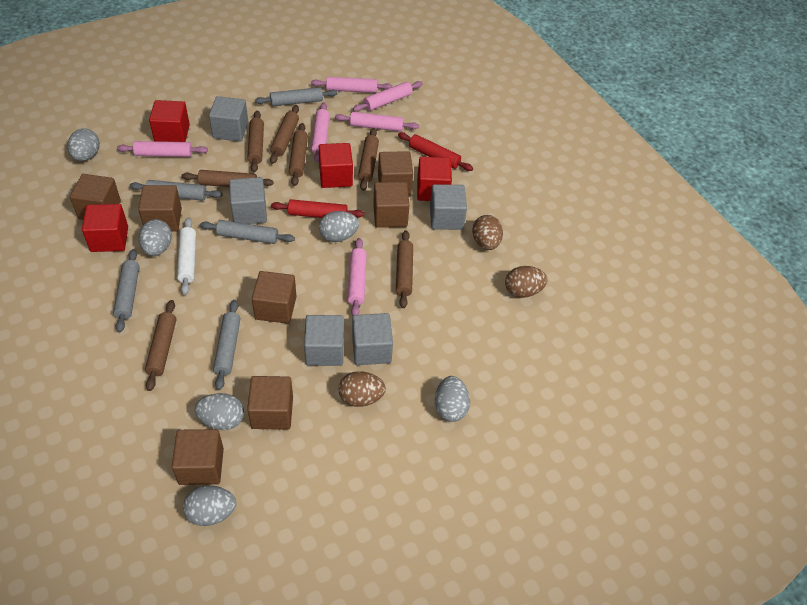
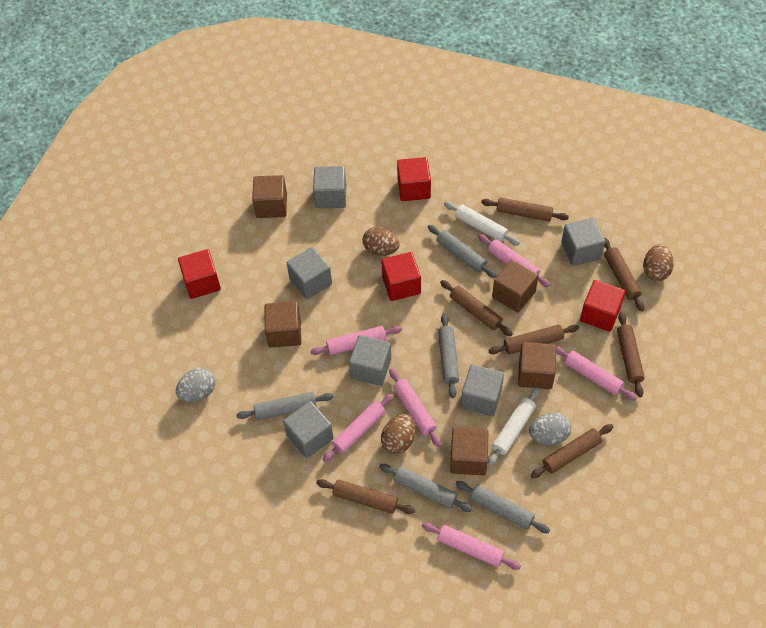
brown cube: [70,174,121,220] [138,185,182,232] [172,429,224,485] [247,376,293,430] [252,271,297,324] [373,182,410,228] [378,151,413,195] = 7 -> [252,175,287,218] [264,301,301,348] [450,427,488,476] [492,259,538,313] [518,342,556,389] = 5
grey cube: [209,96,248,142] [229,177,267,224] [304,315,344,366] [352,313,393,365] [430,184,467,230] = 5 -> [283,401,333,458] [287,247,332,299] [313,166,346,208] [349,335,391,386] [461,364,504,416] [561,218,605,266] = 6
grey egg: [68,128,100,161] [139,219,172,256] [183,485,236,526] [195,393,244,430] [319,211,359,242] [435,376,470,422] = 6 -> [176,368,215,402] [529,412,571,445] = 2
red rolling pin: [271,199,364,218] [398,132,473,171] = 2 -> none = 0
white rolling pin: [177,217,196,295] = 1 -> [444,201,520,245] [488,387,540,466] = 2

